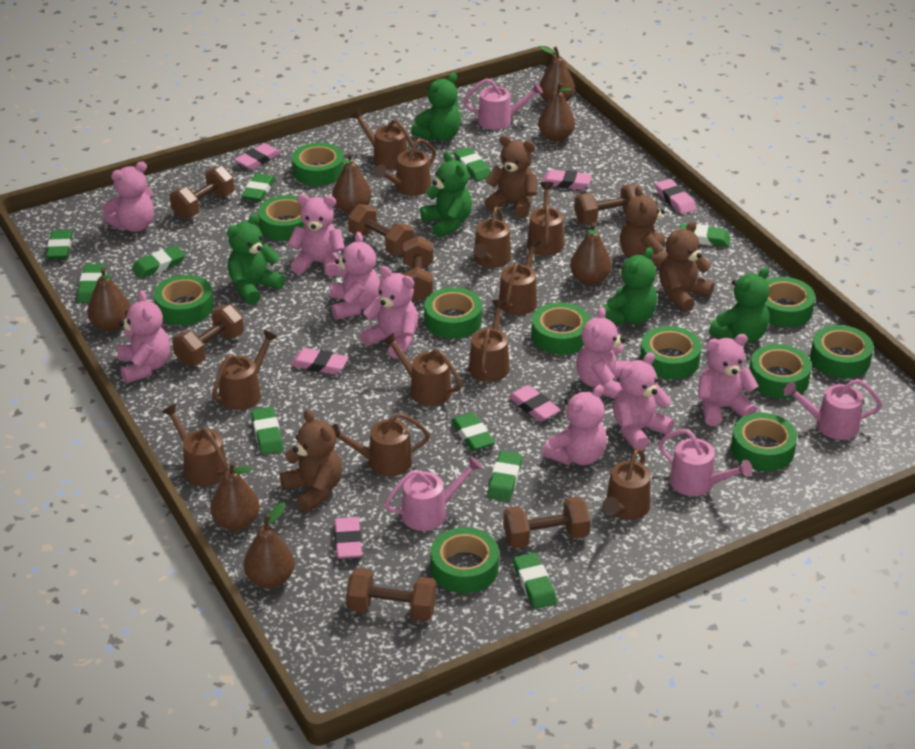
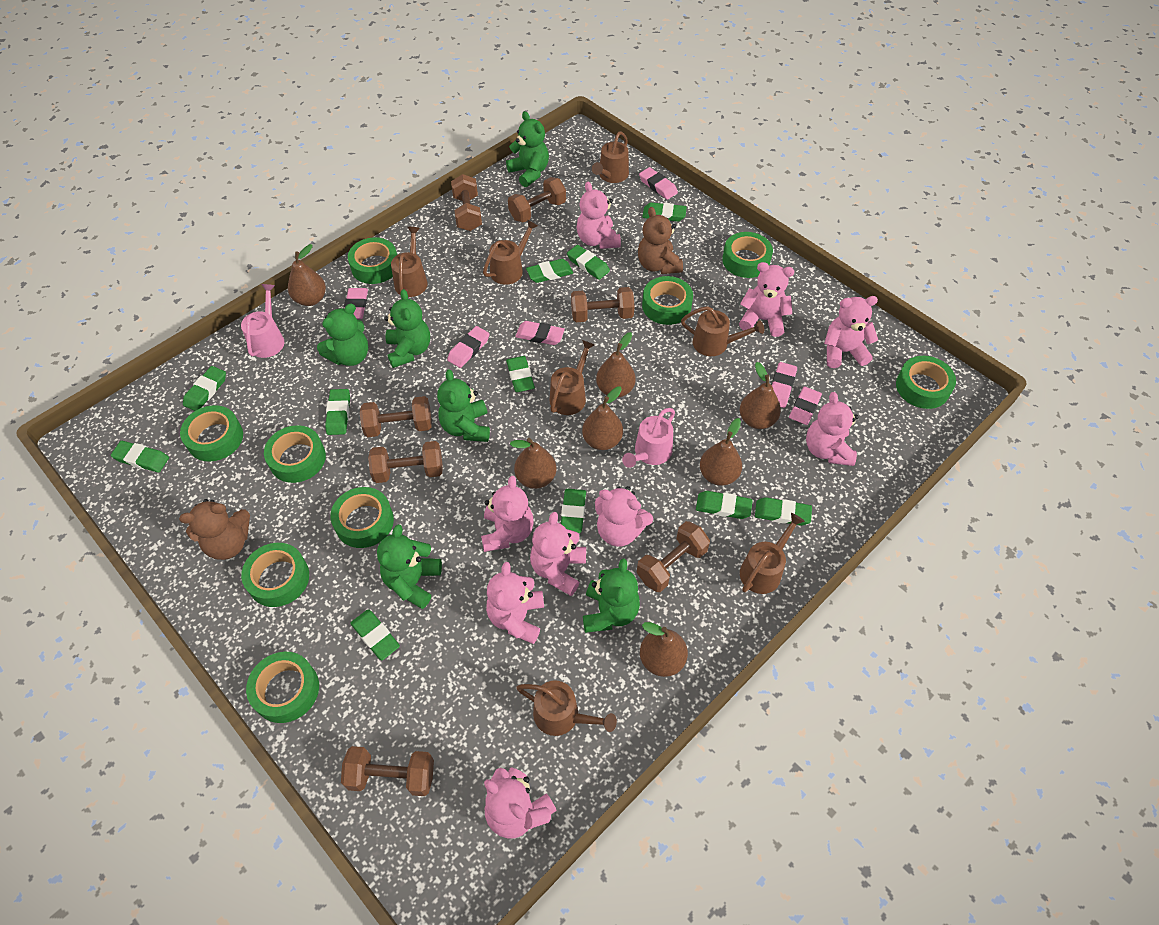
brown teddy bear: [280,409,342,513] [484,135,537,218] [620,185,668,266] [659,221,715,312] = 4 -> [179,499,250,560] [638,207,683,274] = 2
brown watering can: [162,404,229,487] [212,330,278,410] [332,413,430,476] [350,109,416,170] [375,138,436,196] [382,332,462,406] [469,300,510,382] [473,206,511,268] [499,238,541,315] [527,182,564,256] [603,448,651,520] = 11 -> [391,227,428,297] [483,220,538,285] [516,680,617,736] [550,340,595,415] [592,131,629,183] [681,306,764,356] [740,513,805,594] = 7
green eraser: [46,230,73,259] [77,264,105,303] [132,246,185,278] [241,173,275,202] [251,407,284,455] [451,412,495,451] [454,147,491,181] [487,451,522,501] [513,552,557,609] [680,223,730,247] = 10 -> [111,441,169,473] [183,366,226,411] [325,389,350,435] [350,609,400,660] [506,356,535,392] [526,259,573,283] [561,489,586,533] [567,245,610,280] [642,203,687,222] [696,491,753,519] [755,497,812,526] = 11
green tape: [154,275,214,325] [258,195,304,241] [292,143,344,186] [424,287,482,339] [430,527,499,593] [531,303,590,355] [640,326,702,379] [731,413,797,471] [749,344,812,399] [765,277,815,327] [810,325,874,378] = 11 -> [180,405,243,462] [241,543,309,607] [246,652,319,723] [264,425,326,483] [330,487,394,548] [348,238,397,284] [642,276,693,325] [722,232,773,278] [896,356,956,409] = 9
green teddy bear: [227,214,285,305] [411,73,461,141] [420,151,472,238] [602,247,657,325] [709,267,770,343] = 5 -> [317,304,368,366] [377,524,442,609] [384,289,430,368] [437,369,490,442] [506,111,549,187] [583,558,640,633] = 6
pink watering can: [384,456,483,531] [464,78,543,130] [658,429,753,496] [783,379,882,440] = 4 -> [241,284,284,358] [622,408,675,468] = 2

